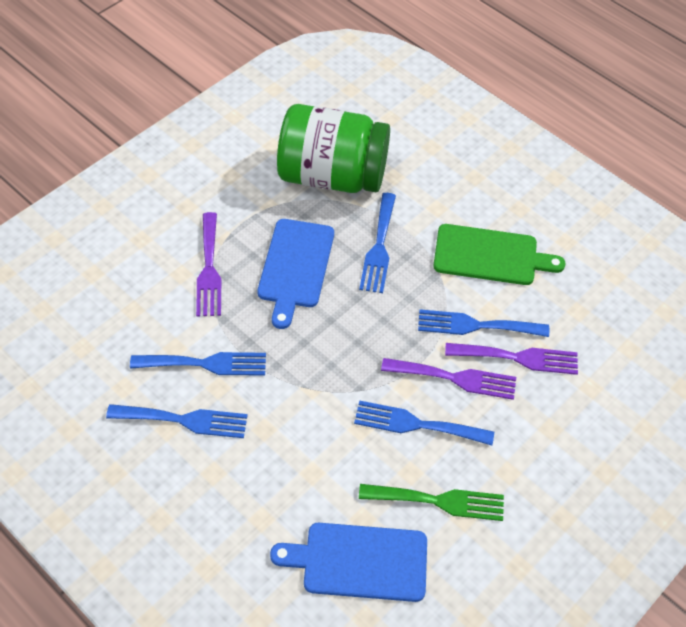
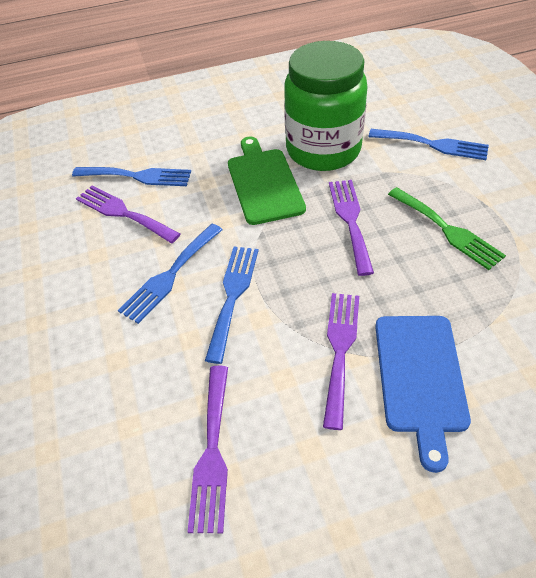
blue cutting board: [257,219,334,329] [270,523,427,602] = 2 -> [375,316,471,473] = 1
blue fork: [106,404,248,438] [130,352,266,376] [354,400,494,445] [359,193,396,293] [418,309,549,337] = 5 -> [72,167,191,186] [118,224,222,324] [205,246,259,364] [369,129,489,160] = 4
purple fork: [196,212,221,316] [381,358,516,400] [445,343,578,375] = 3 -> [76,185,181,243] [187,366,228,533] [323,293,359,430] [329,180,374,276] = 4

